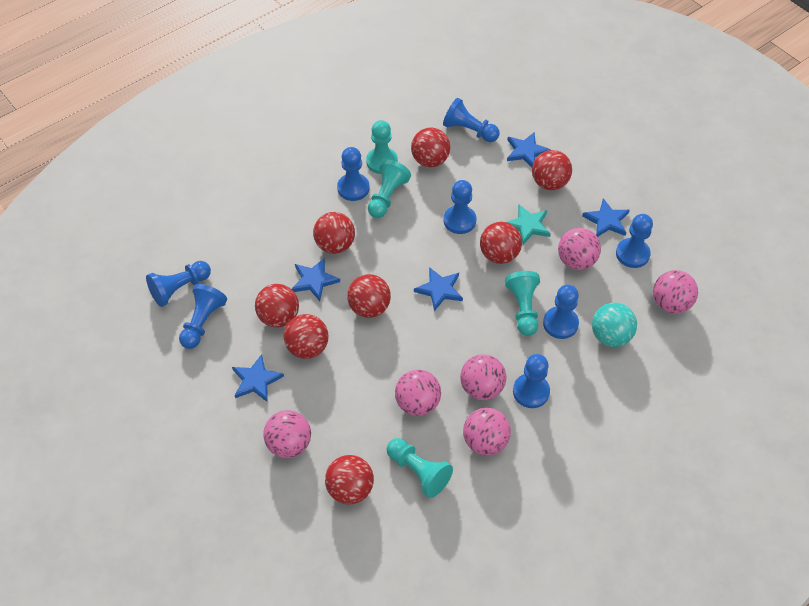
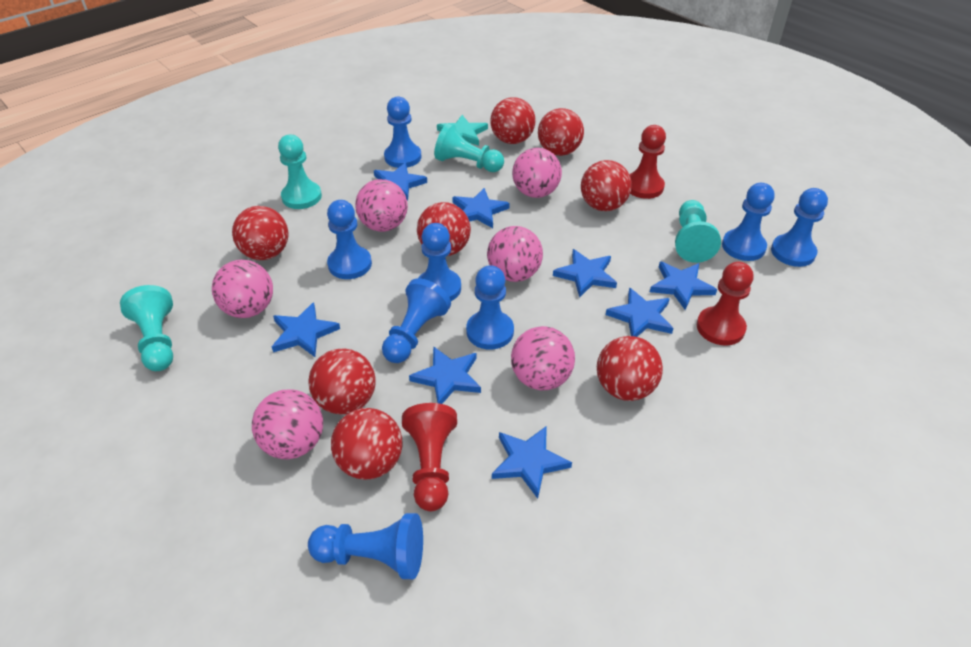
blue star: [232,354,284,402] [292,258,340,301] [414,267,463,311] [507,132,551,168] [582,198,630,237] = 5 -> [272,302,340,357] [374,163,427,201] [409,346,481,404] [452,188,510,228] [492,426,572,499] [553,249,617,298] [606,287,674,337] [650,262,717,310] = 8
red pawn: none = 0 -> [402,403,457,511] [629,125,666,199] [697,262,754,346] = 3
turquoise ball: [592,303,637,347] = 1 -> none = 0

